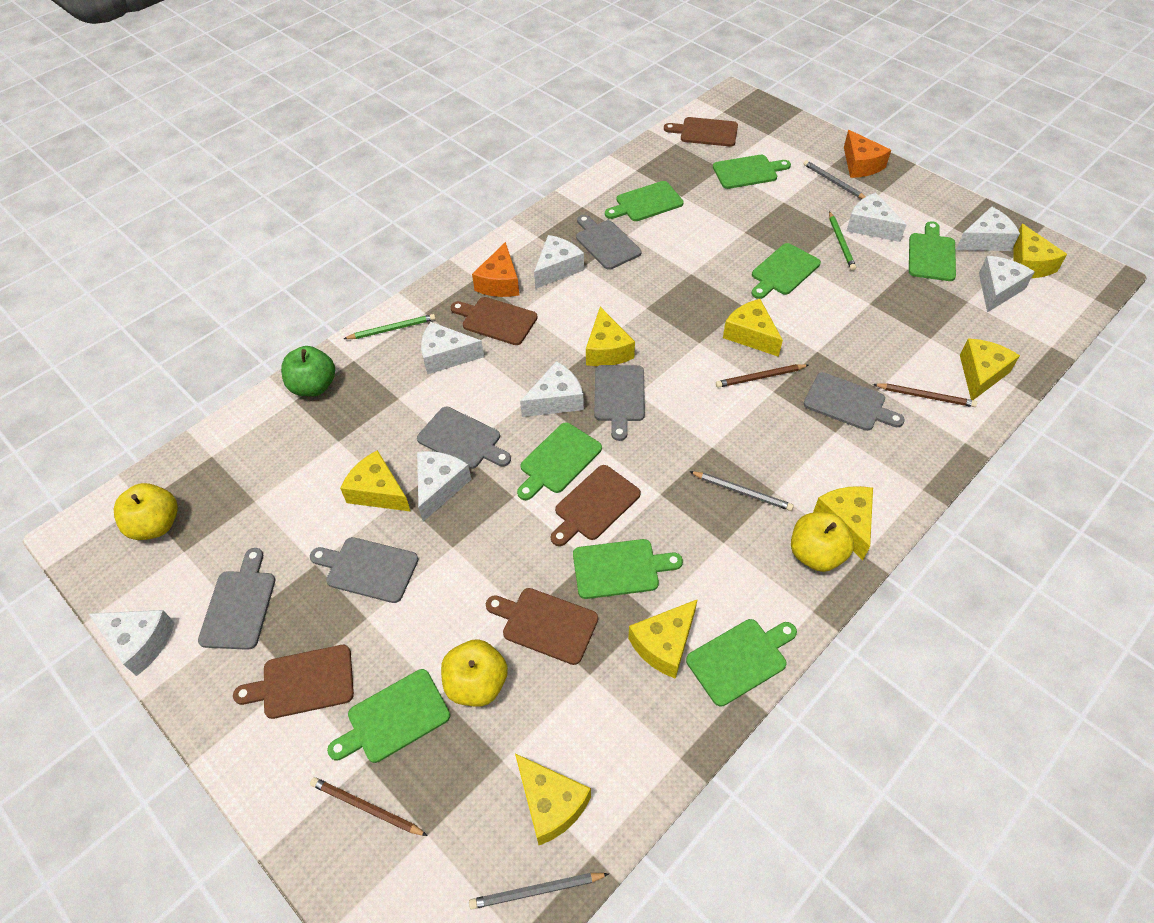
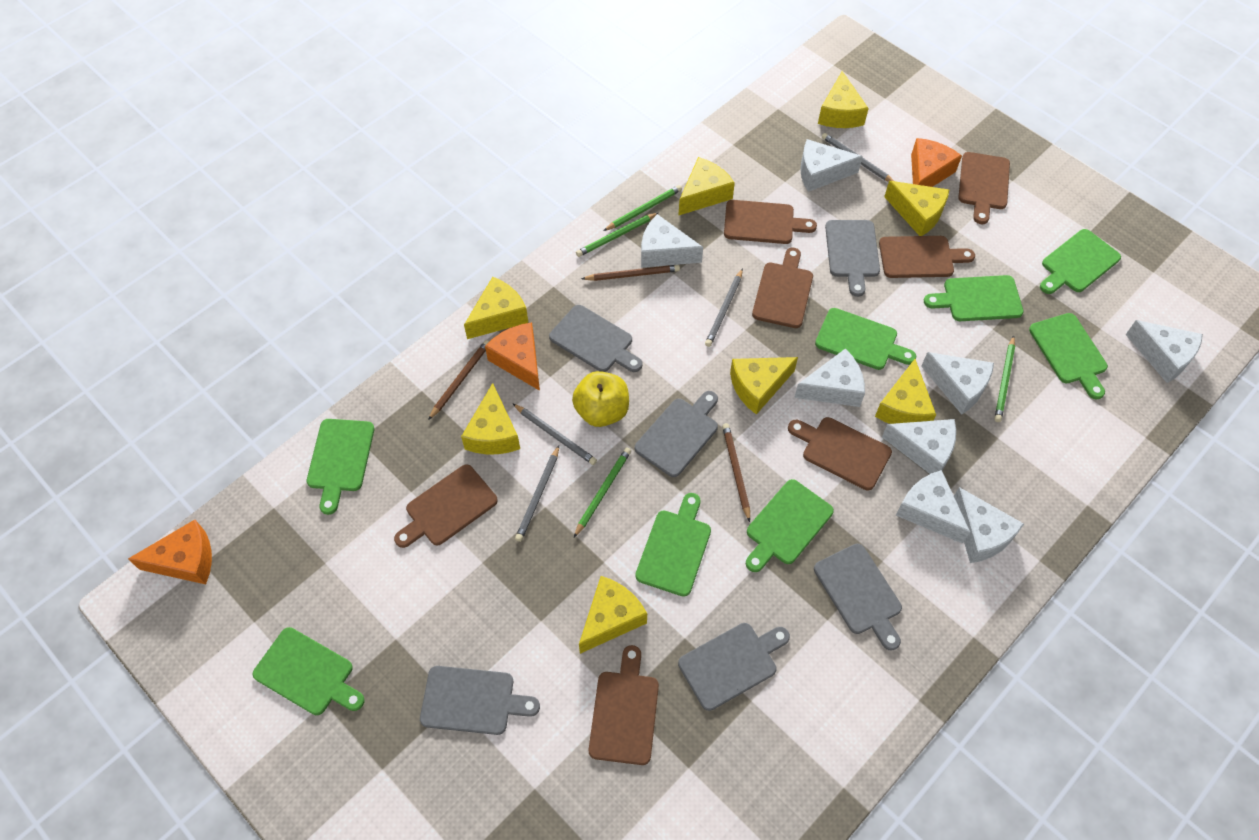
brown cutting board: [233,645,354,719] [450,297,538,345] [486,588,598,665] [551,465,641,546] [664,117,738,147] = 5 -> [394,464,498,548] [589,645,659,765] [724,200,817,244] [752,248,813,328] [788,417,892,490] [879,236,975,278] [958,152,1010,224] = 7
green apple: [281,346,335,396] = 1 -> none = 0
green pencil: [344,314,436,339] [829,211,856,270] = 2 -> [574,447,631,537] [576,212,659,257] [603,185,682,231] [994,335,1015,422] = 4
grey pencil: [469,873,609,909] [689,471,794,511] [803,160,865,199] = 3 -> [512,403,597,465] [515,445,559,542] [705,268,743,347] [822,133,894,182] = 4
orange cheese: [472,242,519,297] [844,130,891,178] = 2 -> [128,520,212,584] [485,322,540,391] [911,138,962,187] = 3
yellow apple: [114,483,178,540] [441,639,508,707] [791,512,854,572] = 3 -> [572,371,629,427] = 1

